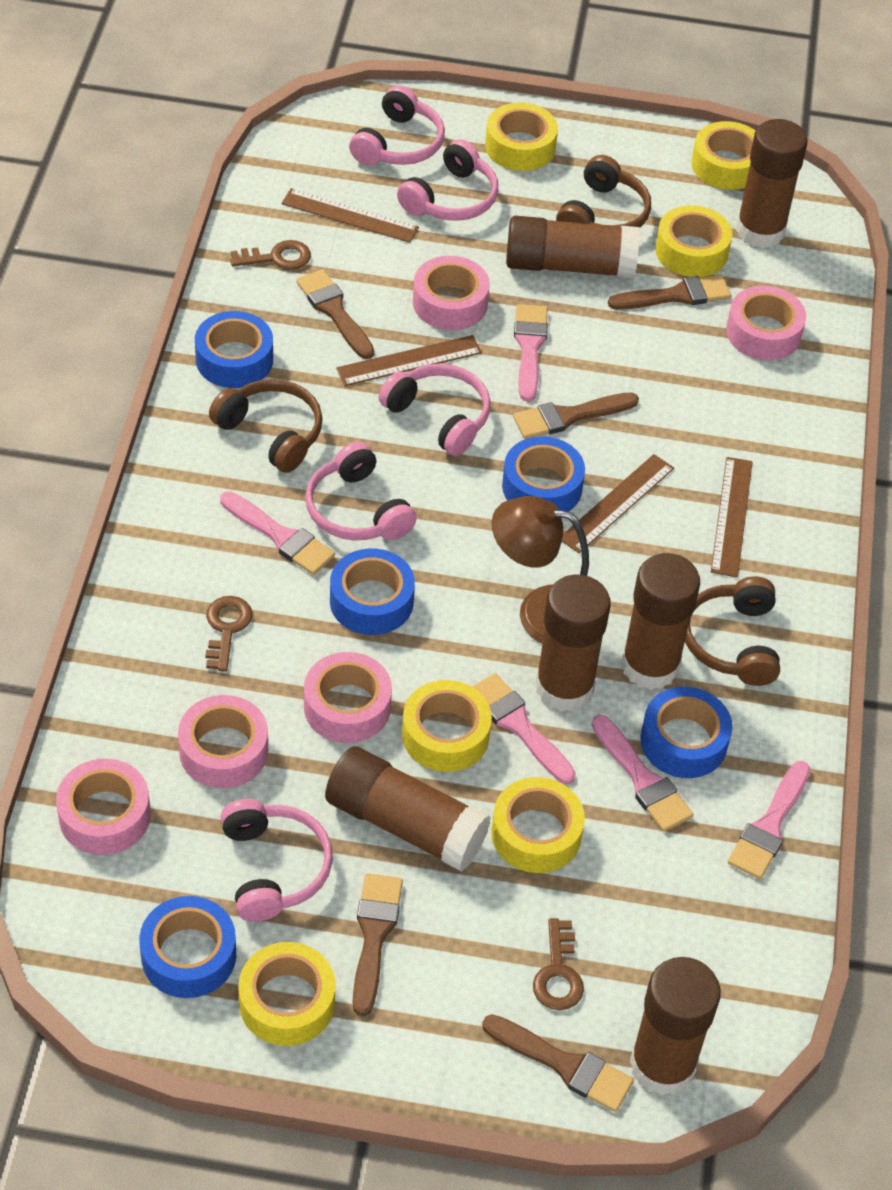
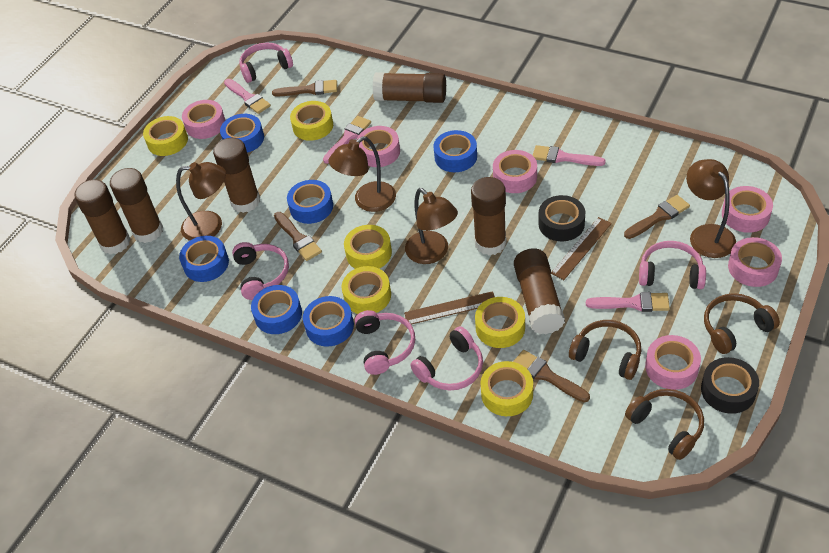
black tape: none = 0 -> [538,195,585,241] [701,357,759,414] = 2
blue tape: [139,896,236,998] [195,311,273,388] [330,548,415,635] [502,436,585,512] [640,687,732,778] = 5 -> [179,236,229,282] [220,114,264,153] [251,285,302,334] [287,180,333,224] [303,296,354,347] [434,130,477,172] = 6
brown brush: [296,269,374,359] [353,873,403,1016] [482,1014,634,1112] [513,392,639,439] [608,275,731,310] = 5 -> [272,80,337,97] [274,212,322,261] [513,350,590,403] [624,195,690,239] = 4
brown key: [206,596,253,671] [231,240,311,270] [533,918,584,1010] = 3 -> none = 0
brown lamp: [492,496,589,644] = 1 -> [176,162,226,241] [328,136,396,212] [405,188,458,264] [686,159,736,258] = 4
brown ruler: [281,188,419,243] [336,335,482,386] [562,454,674,553] [711,457,753,577] = 4 -> [404,291,495,324] [551,217,612,280] = 2
pink brush: [220,491,335,575] [472,673,576,784] [514,304,548,401] [592,715,693,832] [728,761,810,879] = 5 -> [224,79,271,114] [323,116,371,164] [533,145,606,166] [586,292,670,312] = 4
pink tape: [56,759,151,855] [178,695,268,788] [304,652,392,743] [413,256,490,330] [726,286,806,360] = 5 -> [182,100,225,139] [357,126,400,167] [493,150,537,193] [645,335,701,390] [722,186,773,233] [728,237,782,287] = 6

